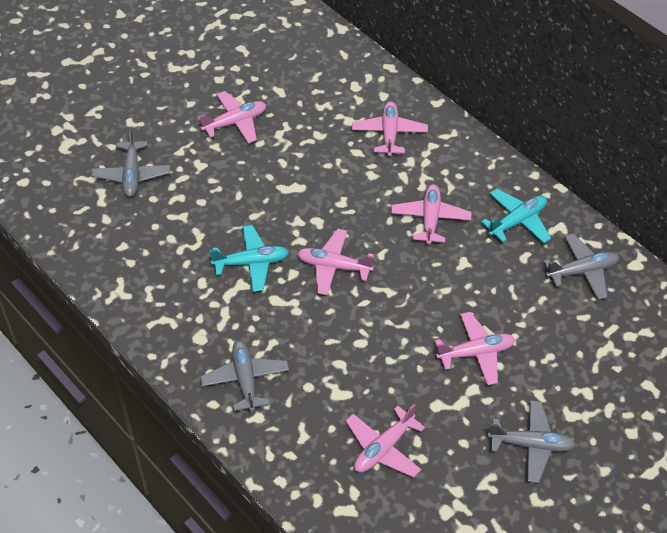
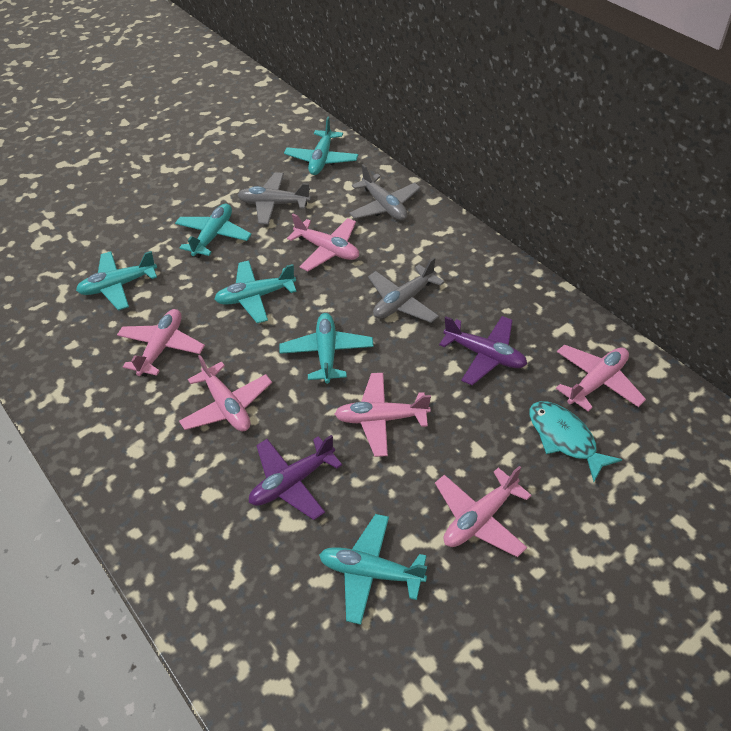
grey plane: [91,129,170,197] [200,340,289,412] [488,400,576,483] [543,233,619,300] = 4 -> [238,172,311,224] [349,164,421,220] [368,257,445,323] = 3
purple plane: none = 0 -> [249,435,342,520] [439,316,527,385] = 2
turquoise fish: none = 0 -> [529,401,622,482] = 1
turquoise plane: [209,225,289,292] [481,189,551,244] = 2 -> [76,251,157,310] [175,204,252,258] [214,260,297,323] [279,313,373,383] [284,117,358,175] [319,514,427,625] = 6

